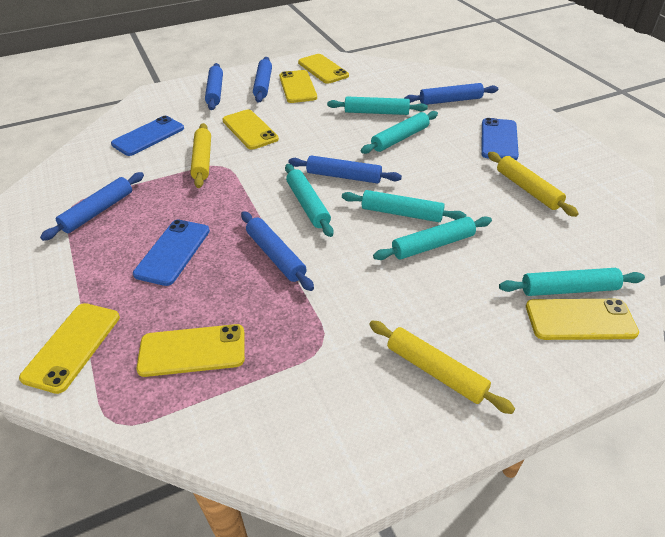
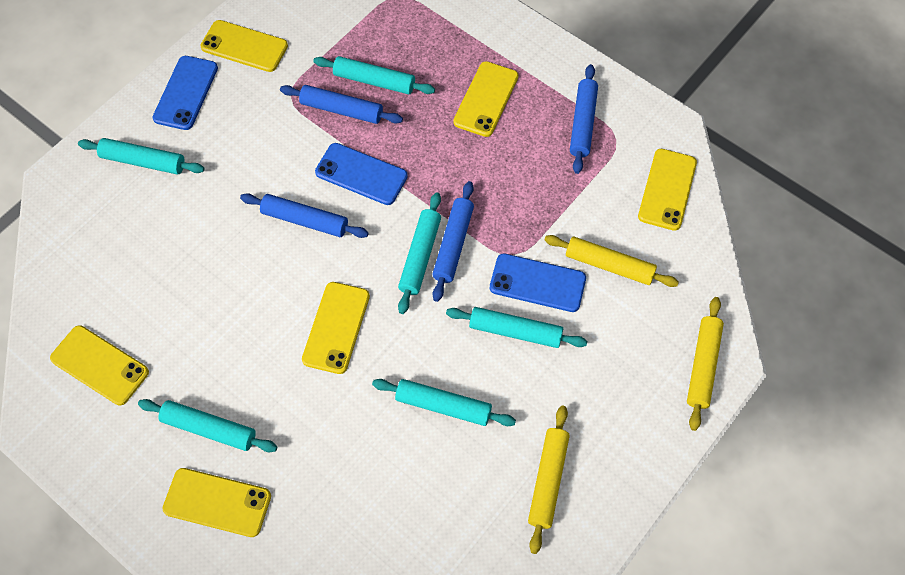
blue rolling pin: [40,172,144,241] [205,63,223,110] [241,211,314,291] [253,57,272,103] [288,155,402,184] [404,83,498,105] = 6 -> [240,193,369,238] [280,85,403,124] [432,181,474,302] [570,64,598,174] = 4

